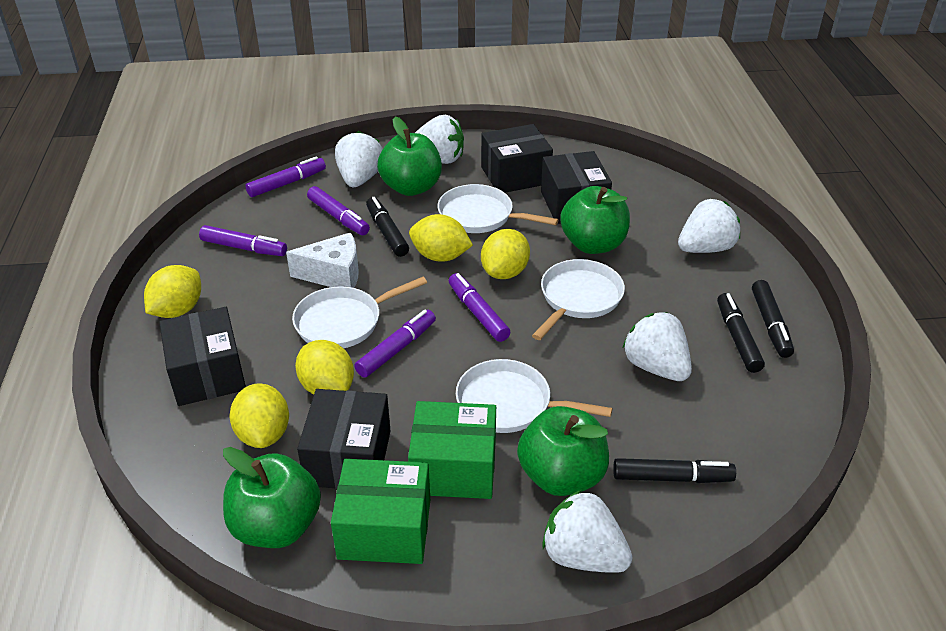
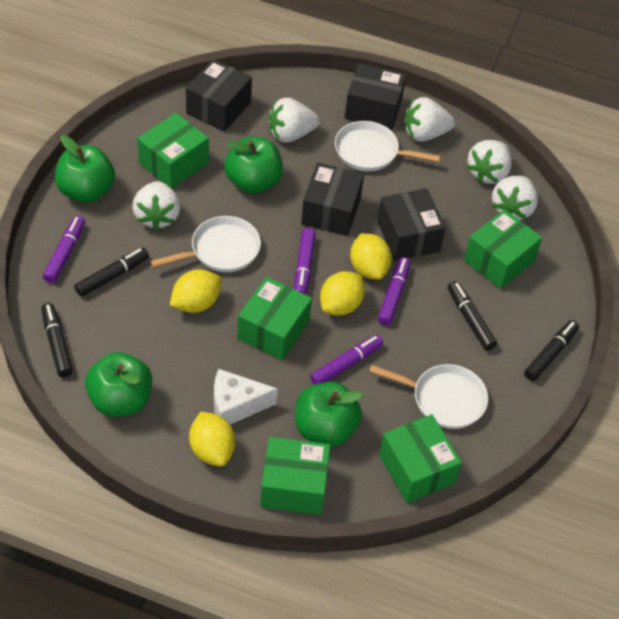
green box: [331,459,430,564] [408,401,496,499] = 2 -> [137,113,209,189] [237,277,312,361] [260,437,330,515] [379,414,462,503] [464,209,542,289] = 5
purple marker: [199,225,287,256] [245,156,326,197] [307,186,370,235] [354,310,436,377] [449,273,510,342] = 5 -> [43,216,85,283] [294,228,316,295] [310,335,383,385] [378,257,411,326] = 4
white pan: [292,277,427,348] [438,184,558,233] [456,359,613,433] [532,259,625,340] = 4 -> [151,216,261,272] [335,121,440,171] [369,364,488,429] = 3
yellow lemon: [144,265,201,318] [229,383,289,448] [295,340,354,394] [409,214,473,262] [481,229,530,279] = 5 -> [170,269,222,313] [189,412,235,466] [320,271,365,316] [350,233,392,280] = 4

